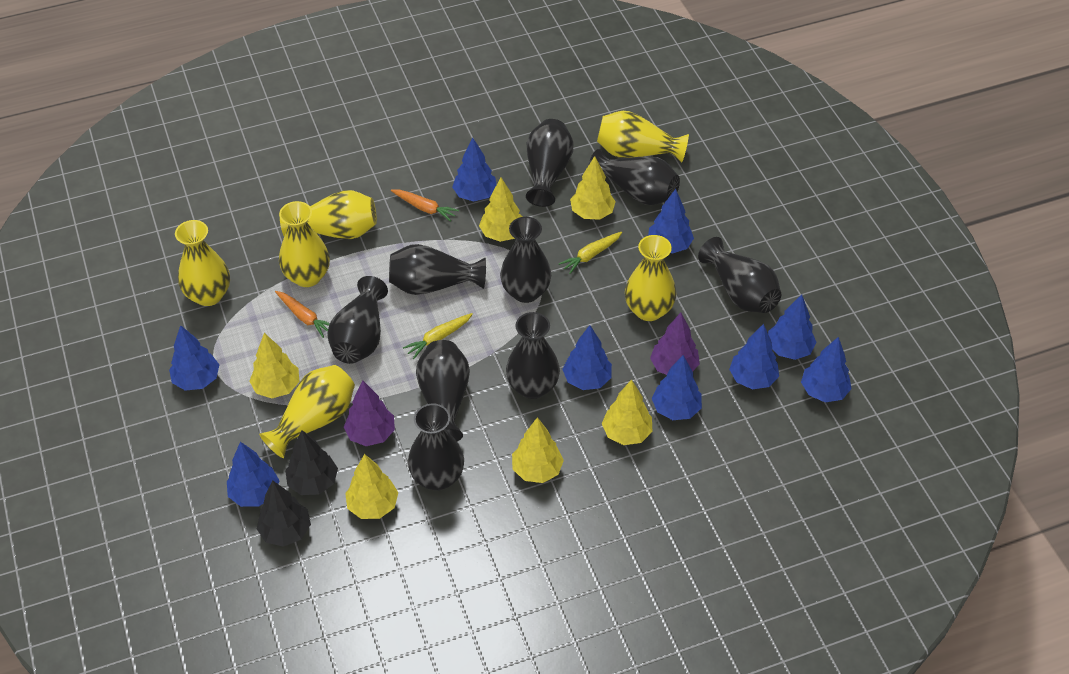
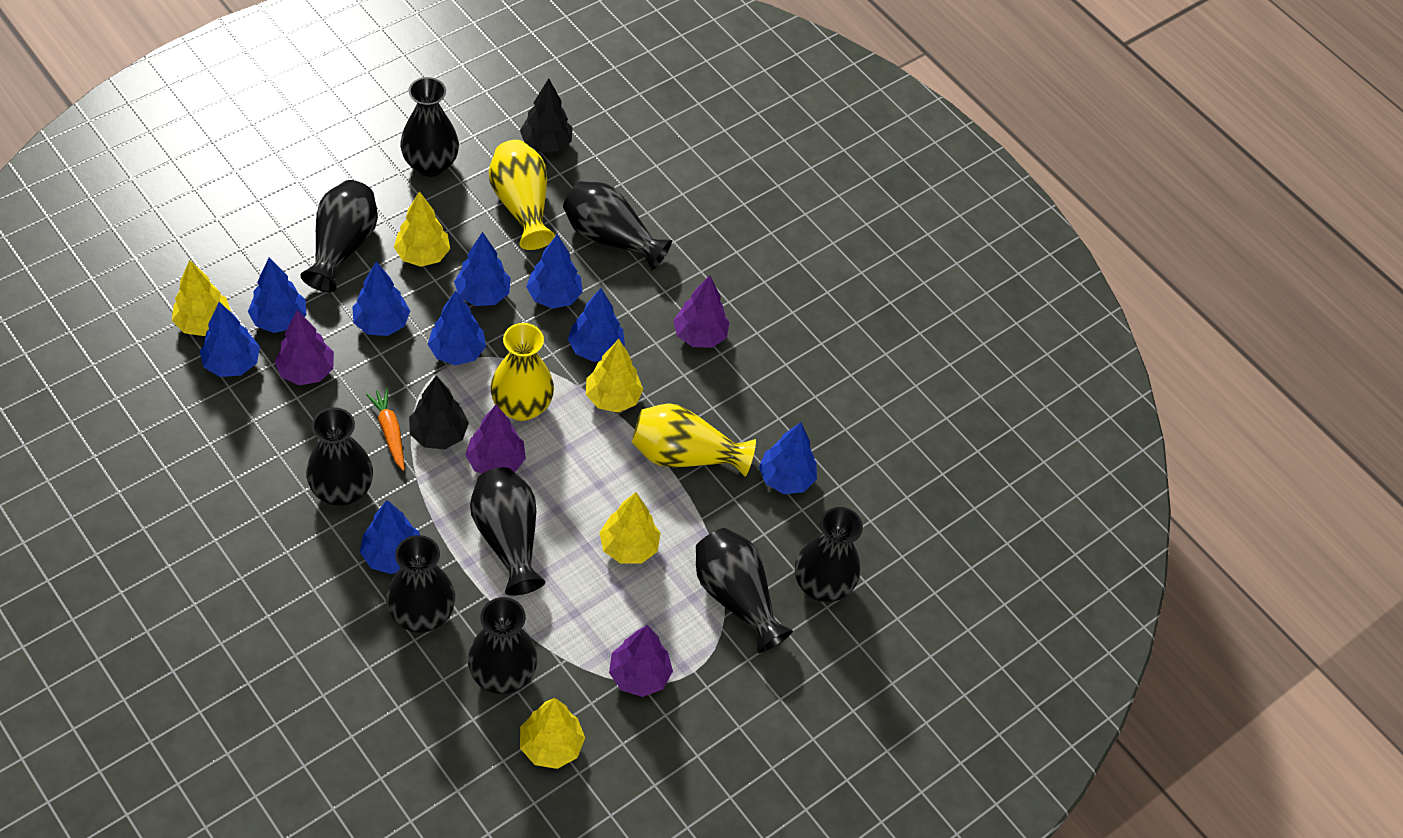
orange carrot: [275,291,330,338] [391,189,459,222] = 2 -> [366,388,405,471] = 1
purple tree: [344,381,395,446] [650,312,700,375] = 2 -> [274,310,334,385] [465,405,526,474] [609,625,673,697] [673,275,730,348] = 4
yellow carrot: [403,313,473,359] [559,232,622,274] = 2 -> none = 0
yellow tree: [249,333,300,398] [345,454,399,519] [479,178,523,242] [512,417,564,483] [570,156,616,220] [602,379,653,445] = 6 -> [172,260,232,336] [394,191,450,267] [520,698,585,769] [586,339,643,413] [599,492,660,564] = 5
yellow vase: [175,220,230,306] [259,365,355,458] [279,201,330,287] [280,190,377,239] [597,111,689,162] [625,235,676,321] = 6 -> [489,140,555,250] [491,323,554,421] [632,403,756,477] = 3

